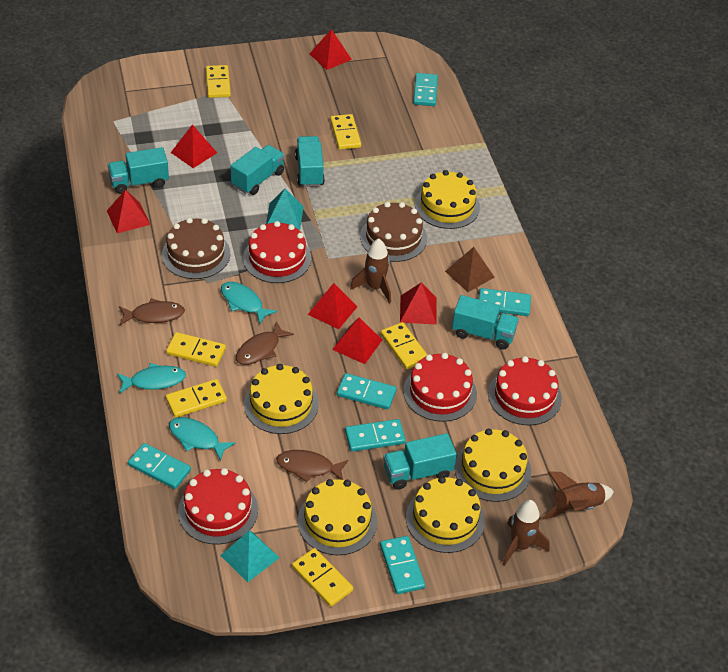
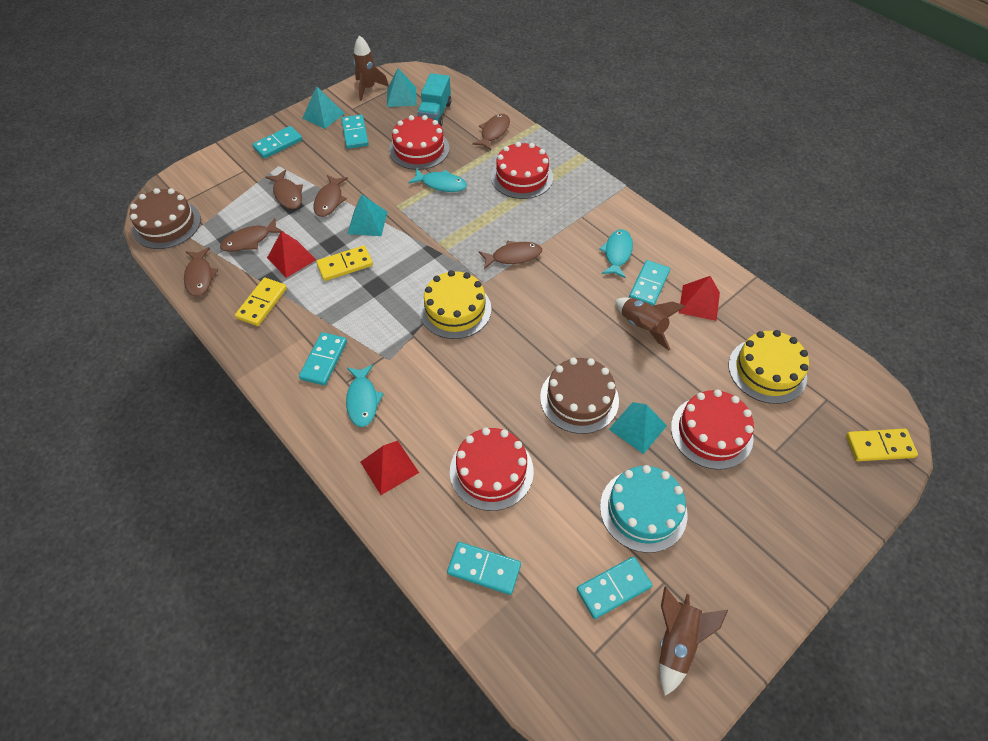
brown fish: [119,298,185,325] [236,322,294,365] [276,450,348,482] = 3 -> [184,247,218,297] [220,218,282,252] [265,170,303,209] [313,175,348,217] [472,114,510,150] [479,240,542,269] = 6
brown pyramid: [445,247,495,292] = 1 -> none = 0
red pyramid: [107,190,150,233] [171,124,217,168] [307,283,358,329] [310,29,352,70] [332,317,382,364] [400,282,437,325] = 6 -> [267,231,316,278] [361,441,419,495] [679,276,720,321] = 3
turquoise cake: none = 0 -> [600,465,687,553] = 1
turquoise pyramid: [220,531,280,582] [266,189,304,230] = 2 -> [303,86,345,129] [347,194,387,236] [387,68,417,107] [609,402,667,454] = 4
turquoise truck: [108,147,169,194] [231,145,285,195] [295,136,325,187] [383,433,457,490] [452,295,519,349] = 5 -> [417,73,451,126] = 1
yellow cake: [244,364,319,434] [298,479,377,555] [406,476,485,553] [415,170,480,229] [454,428,531,502] = 5 -> [419,270,491,339] [728,330,809,404] = 2
yellow domino: [166,332,226,367] [166,379,227,418] [206,65,231,98] [292,548,353,607] [330,114,361,150] [381,322,427,369] = 6 -> [235,278,287,326] [316,246,373,281] [846,429,918,461] = 3

